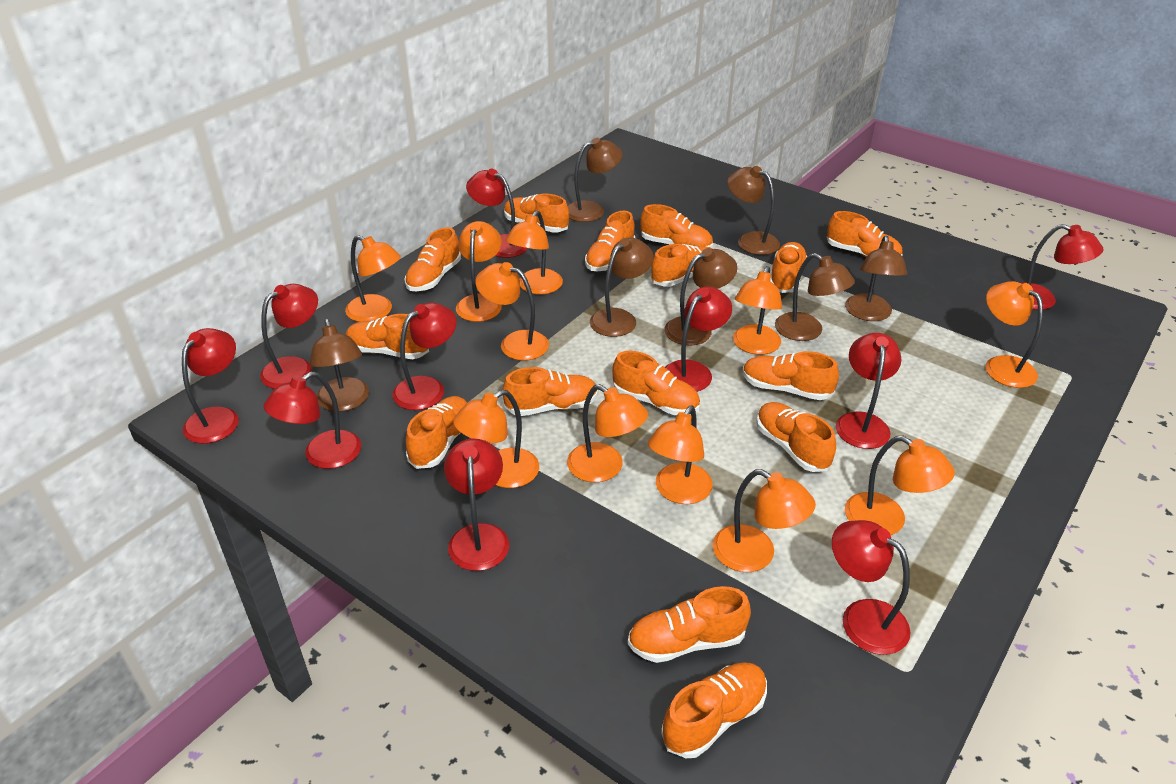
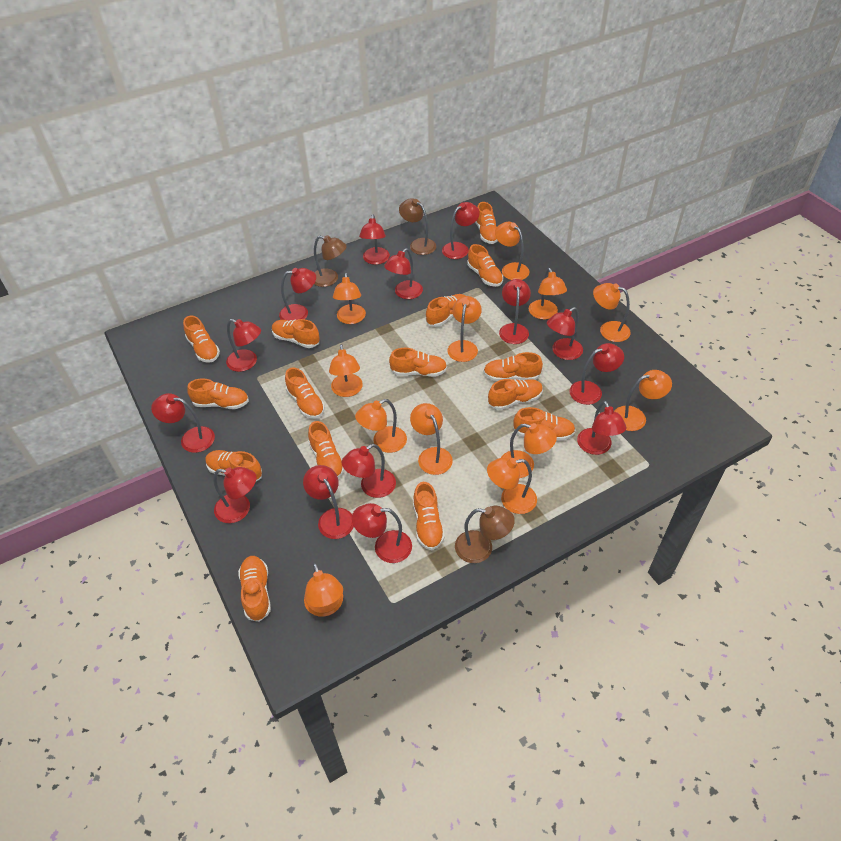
brown lamp: [310,319,369,412] [568,138,623,222] [590,238,653,337] [664,248,737,346] [727,166,780,255] [775,253,855,341] [845,236,907,321] = 7 -> [314,235,346,287] [399,198,436,255] [455,506,515,563] = 3
orange lamp: [345,235,401,322] [453,390,539,488] [456,221,502,322] [475,262,549,361] [506,211,563,295] [567,384,648,482] [648,405,713,504] [713,469,816,572] [733,266,782,355] [845,436,955,535] [985,281,1043,388] = 11 -> [304,563,343,617] [329,344,363,397] [333,273,366,324] [355,399,407,453] [410,403,453,475] [447,296,482,362] [487,457,537,514] [495,222,529,280] [501,423,557,478] [529,268,567,320] [593,283,631,342] [614,370,672,431] = 12
red lamp: [182,328,239,444] [260,284,318,389] [264,372,361,469] [393,303,457,410] [444,439,510,571] [466,169,528,258] [665,286,732,392] [832,520,911,655] [836,333,901,449] [1021,224,1103,310] = 10 -> [151,393,215,453] [213,467,257,523] [226,319,261,372] [279,268,316,321] [303,465,354,539] [342,444,396,498] [352,503,412,563] [359,215,390,265] [384,248,423,299] [442,202,480,259] [499,279,531,344] [547,307,583,360] [569,343,624,405] [577,401,627,455] = 14

